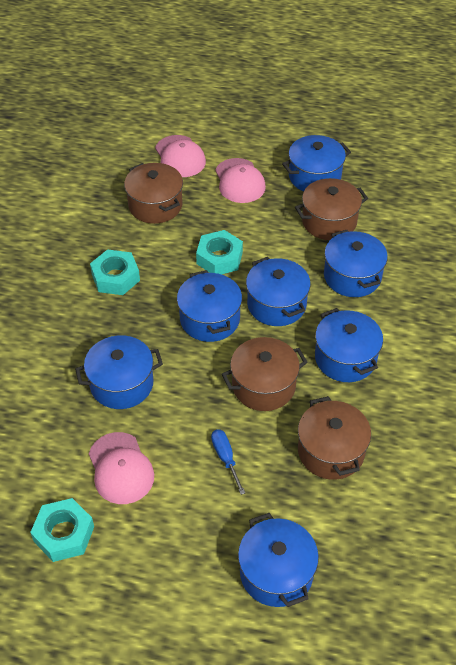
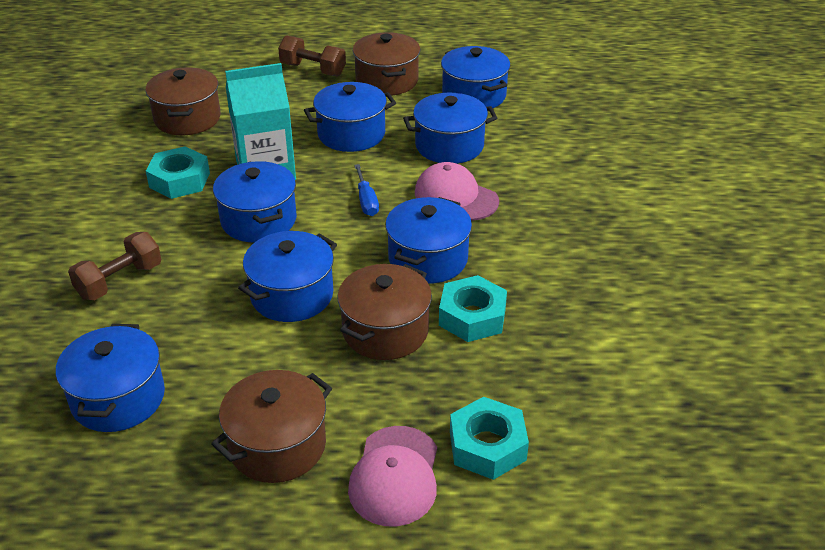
brown dumbbell: none = 0 -> [68,232,162,300] [278,35,346,76] = 2
pink cap: [89,432,154,504] [155,135,206,177] [215,158,266,203] = 3 -> [348,426,437,527] [415,162,499,221] = 2
turquoise carton: none = 0 -> [225,63,296,180] = 1

